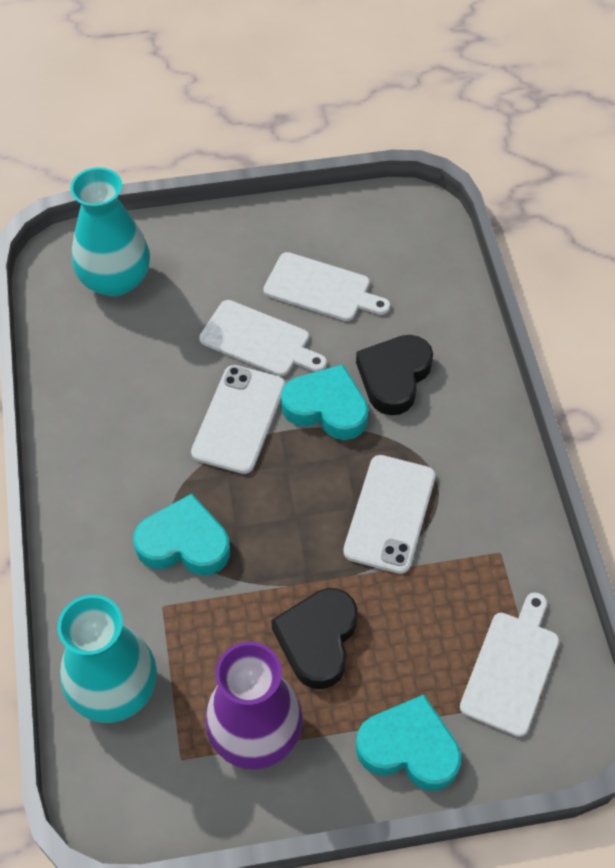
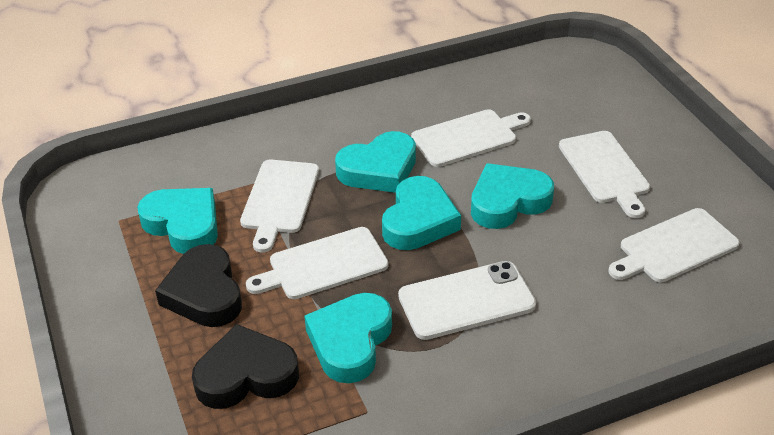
purple vase: [205,642,303,770] = 1 -> none = 0
turquoise heart: [133,494,230,575] [281,364,369,440] [356,695,461,791] = 3 -> [137,188,218,254] [304,293,392,383] [335,131,416,193] [382,176,461,250] [471,163,554,229] = 5
turquoise vase: [57,595,157,723] [70,167,150,297] = 2 -> none = 0
white cutting board: [199,300,327,376] [263,252,390,321] [460,592,559,737] = 3 -> [240,159,319,253] [246,227,389,299] [411,109,531,167] [559,131,650,218] [608,208,740,282] = 5
white phone: [191,365,285,474] [343,455,435,574] = 2 -> [398,261,536,340] = 1

